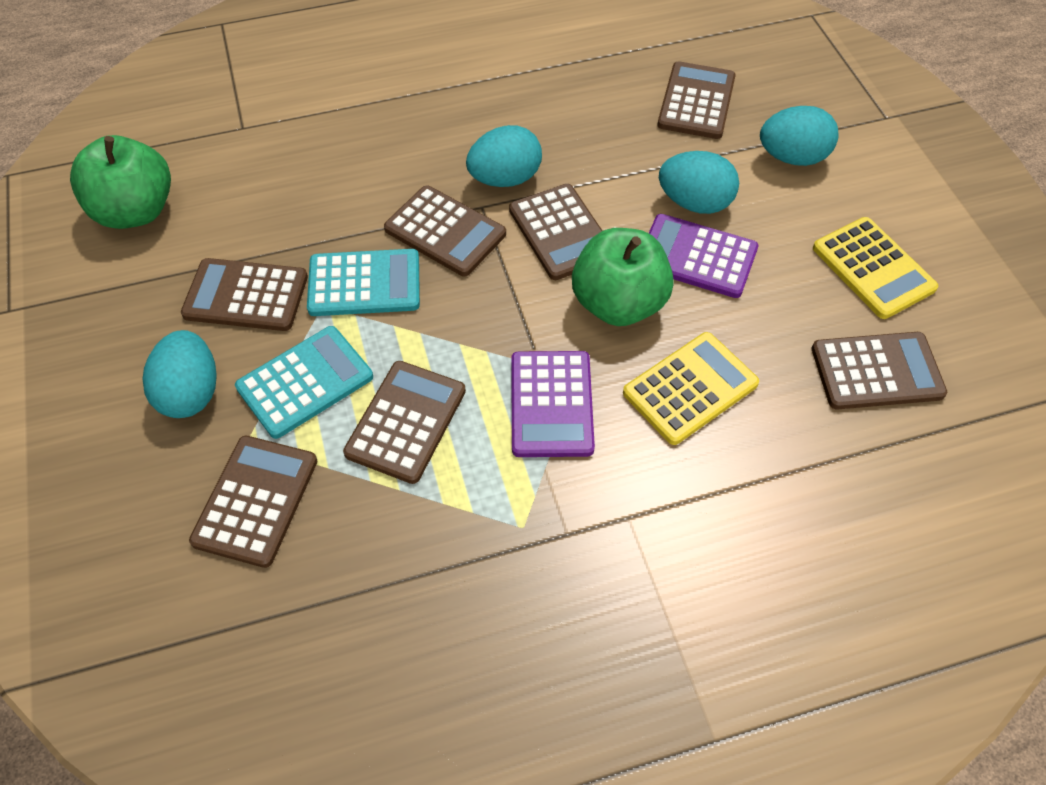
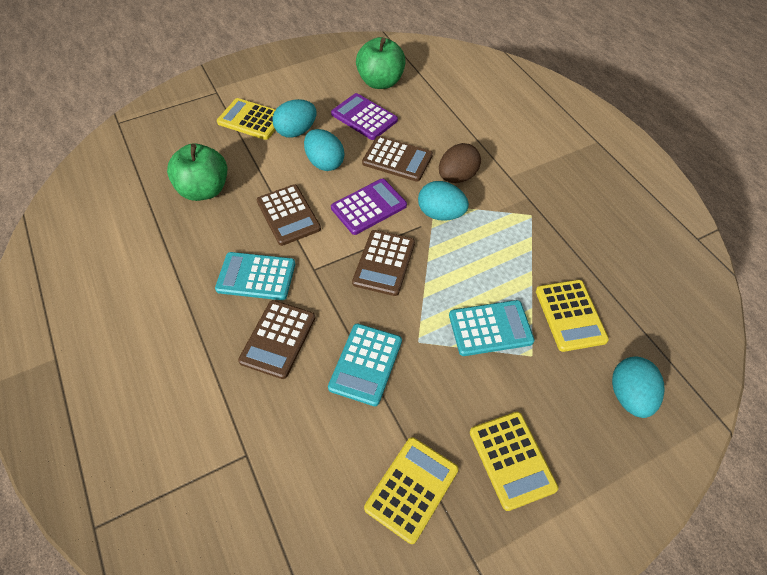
brown calculator: [181,258,308,331] [189,436,317,568] [343,361,466,484] [384,186,506,276] [509,184,602,280] [657,61,736,139] [812,332,947,410] = 7 -> [238,300,315,379] [256,184,321,246] [352,230,415,296] [362,136,433,182] = 4
brown egg: none = 0 -> [439,143,481,183] = 1
turquoise calculator: [235,326,373,439] [307,249,420,316] = 2 -> [215,252,295,300] [328,324,402,406] [449,300,535,356] = 3
yellow calculator: [623,332,759,445] [813,217,938,319] = 2 -> [217,98,275,140] [364,437,459,544] [470,412,558,511] [536,280,609,352] = 4

